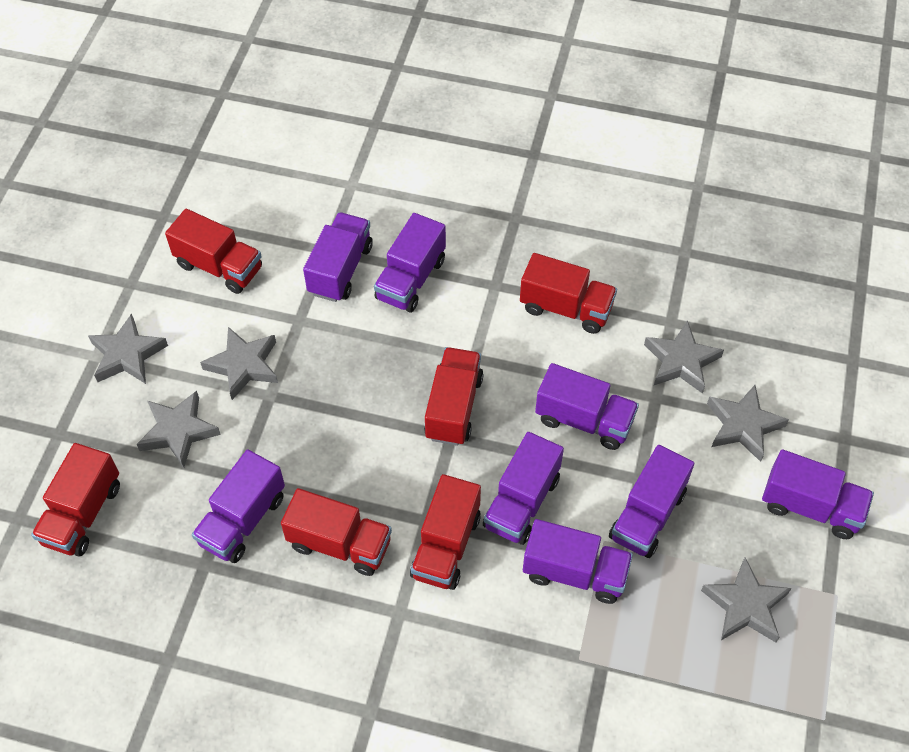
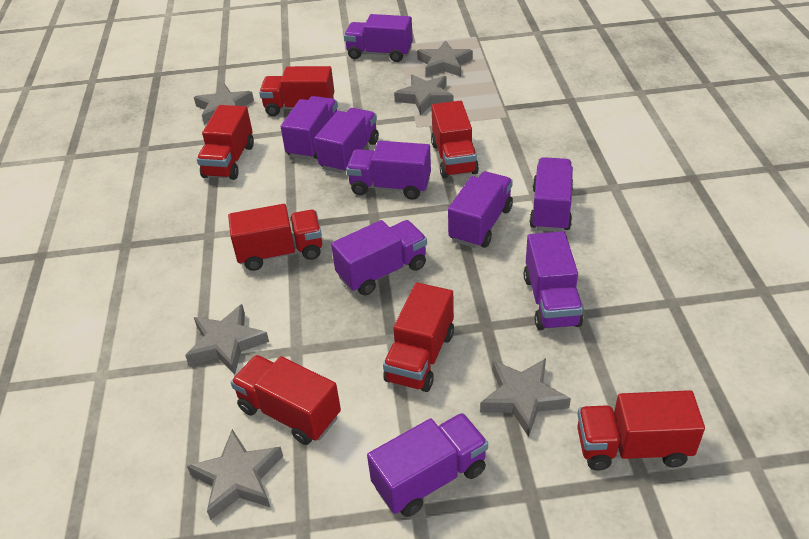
purple truck: [192,449,285,563] [303,212,373,302] [374,213,446,312] [483,432,564,545] [523,519,633,604] [535,363,639,450] [609,445,694,558] [762,449,874,539] = 8 -> [281,96,338,160] [314,108,379,174] [331,220,427,295] [344,14,413,62] [346,141,431,200] [367,413,488,517] [448,171,513,248] [524,231,583,330] [529,157,573,232] = 9
red truck: [31,443,120,557] [165,209,262,294] [281,488,392,576] [410,474,481,590] [424,347,483,446] [520,253,617,334] = 6 -> [197,105,254,180] [228,204,322,271] [231,355,341,445] [259,66,334,116] [383,283,454,392] [431,101,479,178] [577,390,705,471] = 7

